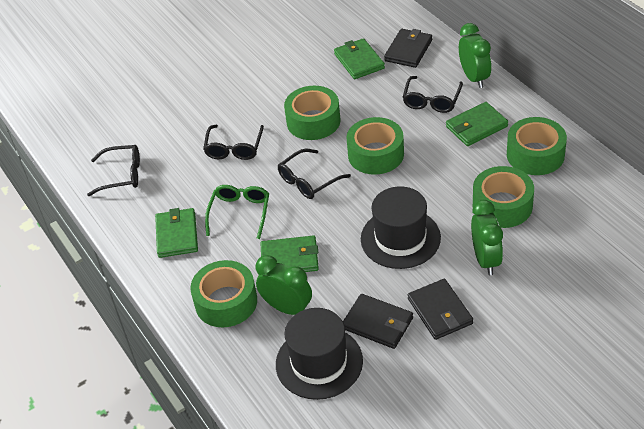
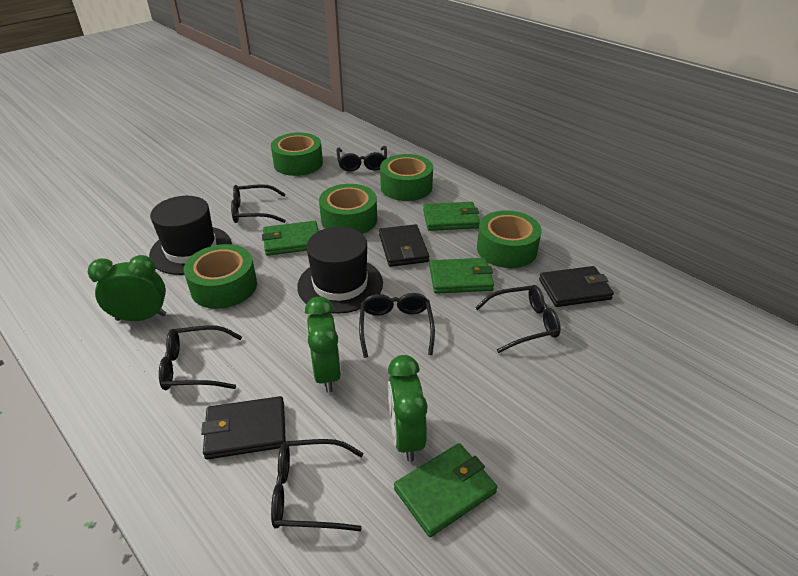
black glasses: [87,145,140,196] [203,125,264,160] [278,149,351,199] [403,76,463,113] = 4 -> [159,325,242,390] [231,184,286,223] [271,439,363,531] [336,146,387,172] [359,293,435,358] [475,285,561,353] = 6
green glasses: [205,185,269,239] = 1 -> none = 0

